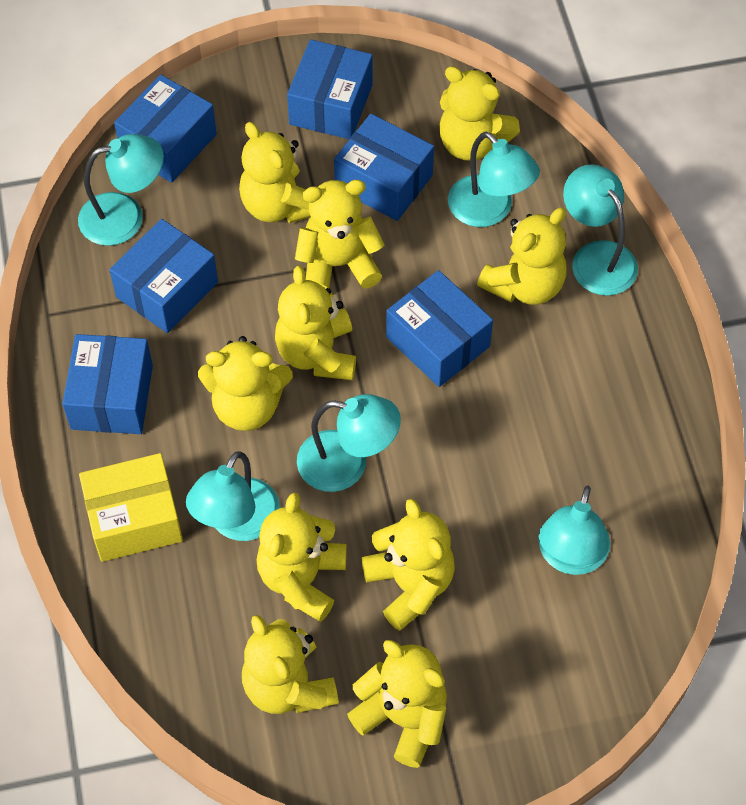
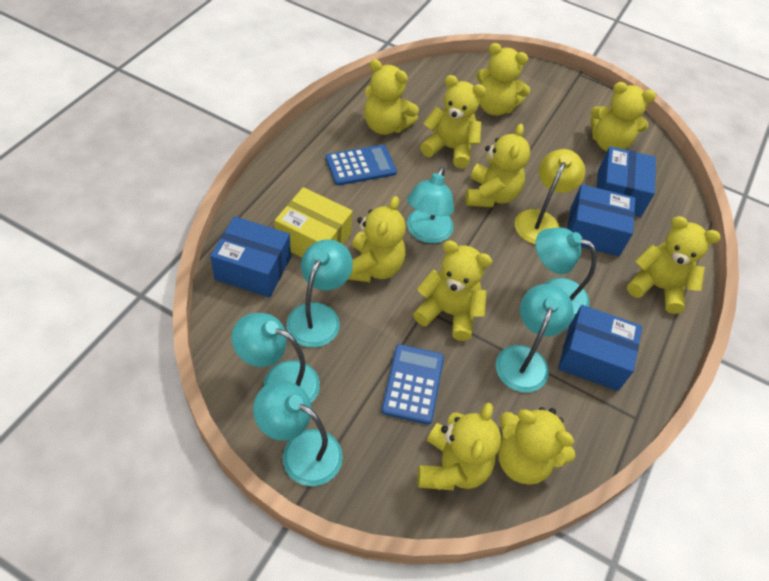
blue box: [62,334,153,434] [110,219,218,333] [114,75,217,183] [287,39,373,139] [334,114,434,221] [386,270,493,387] = 6 -> [210,216,291,297] [558,305,642,391] [567,184,635,256] [596,146,656,217] = 4
blue calculator: none = 0 -> [325,145,397,186] [381,344,444,425] = 2
yellow lamp: none = 0 -> [515,149,585,245] = 1

